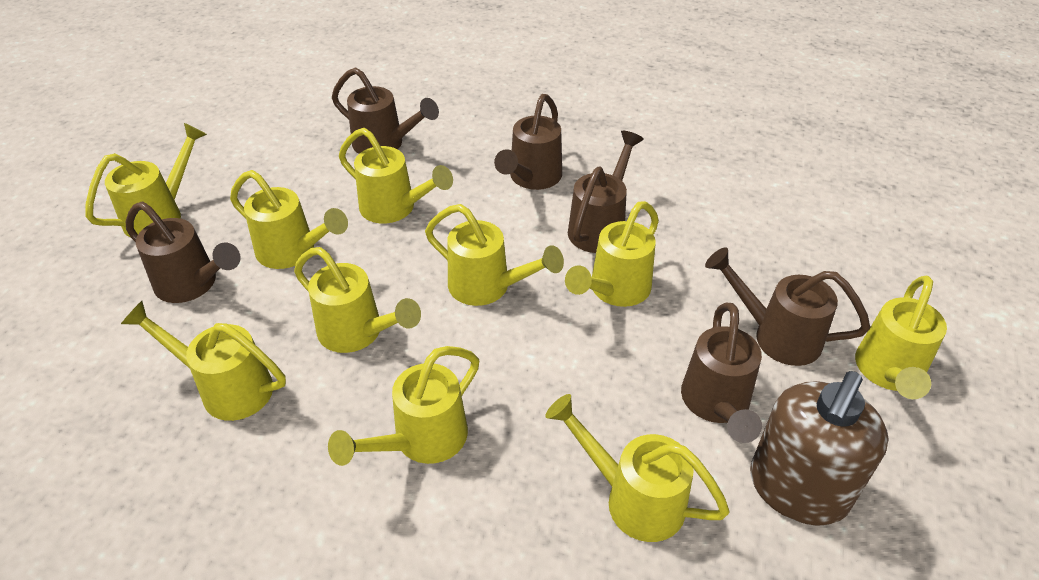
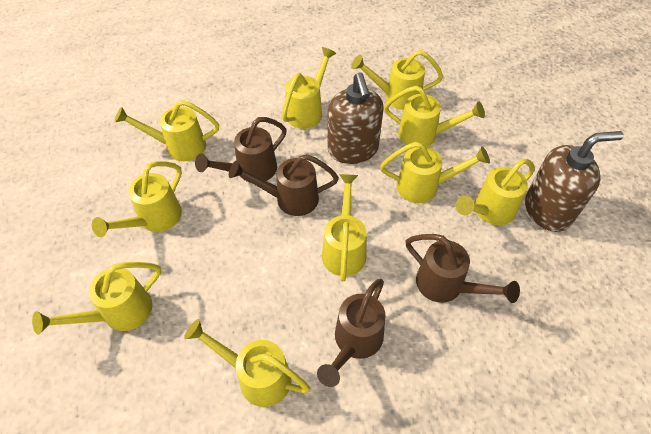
brown soap dispenser: [750,371,889,526] = 1 -> [328,72,384,164] [525,131,624,232] = 2
brown watering can: [126,202,241,303] [332,67,439,154] [494,94,562,190] [568,131,644,253] [681,302,762,443] [705,247,870,366] = 6 -> [195,117,287,183] [229,154,339,216] [317,279,386,387] [405,234,520,303] = 4

